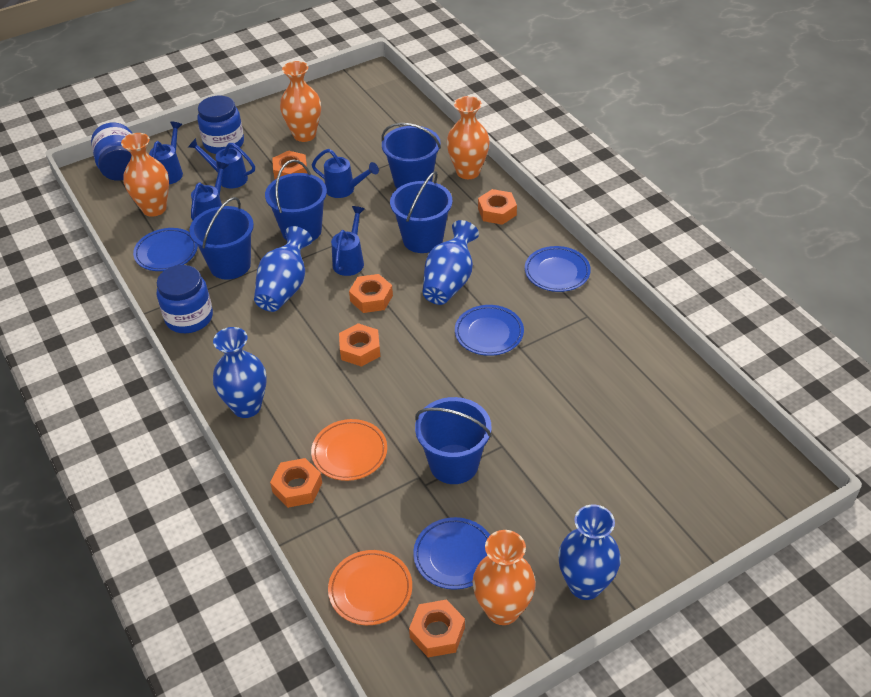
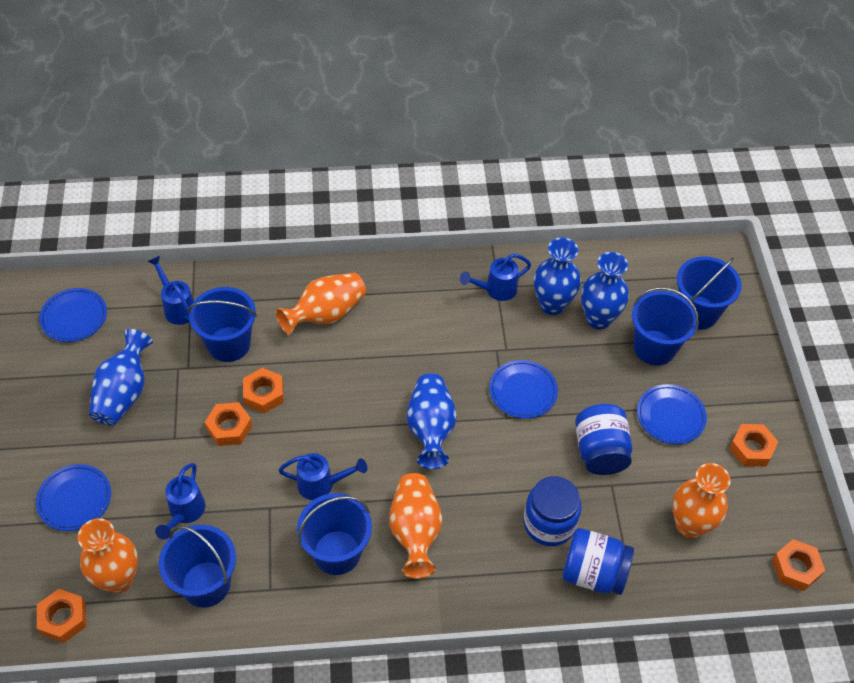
blue watering can: [149,122,183,184] [188,138,255,188] [191,162,229,221] [312,149,379,198] [331,206,365,276] = 5 -> [148,256,194,325] [155,463,205,540] [278,453,367,500] [460,254,531,301] = 4
orange nut: [270,458,322,508] [272,151,308,179] [339,323,380,367] [349,274,393,313] [409,600,465,657] [478,189,517,225] = 6 -> [37,589,86,643] [205,402,252,446] [243,368,284,413] [729,424,778,466] [772,539,825,591] = 5
orange plate: [311,419,387,481] [328,550,412,625] = 2 -> none = 0

